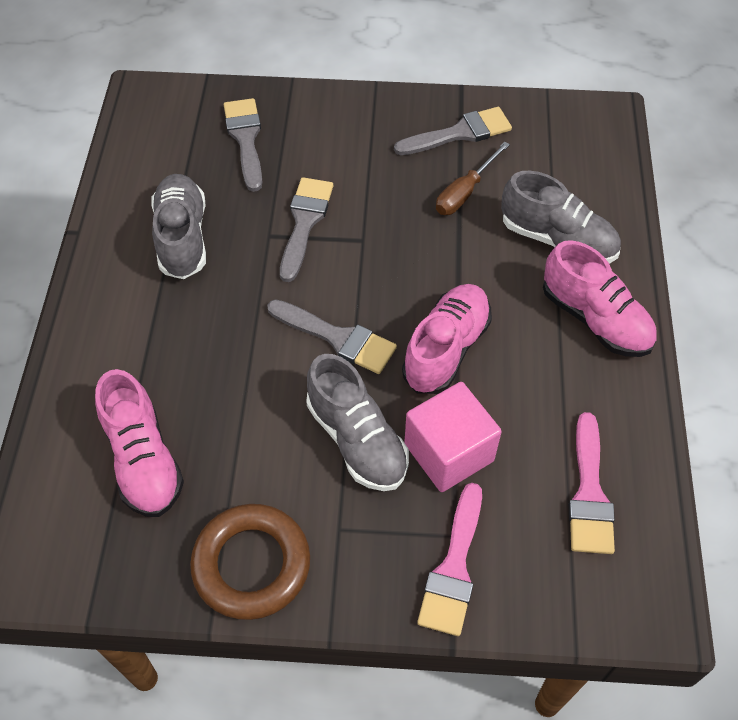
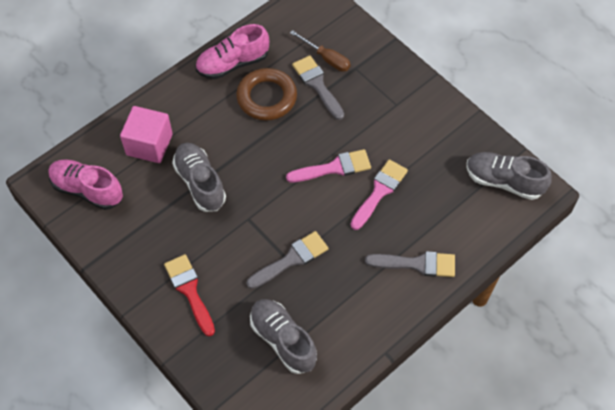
grey brush: [224,98,262,192] [267,299,397,374] [280,177,333,282] [394,107,512,155] = 4 -> [246,231,329,289] [292,55,344,120] [365,251,455,277] = 3
pink shoe: [95,369,184,517] [402,284,492,394] [543,240,657,357] = 3 -> [48,159,123,210] [195,24,269,79] = 2
red brush: none = 0 -> [164,254,215,336] = 1

